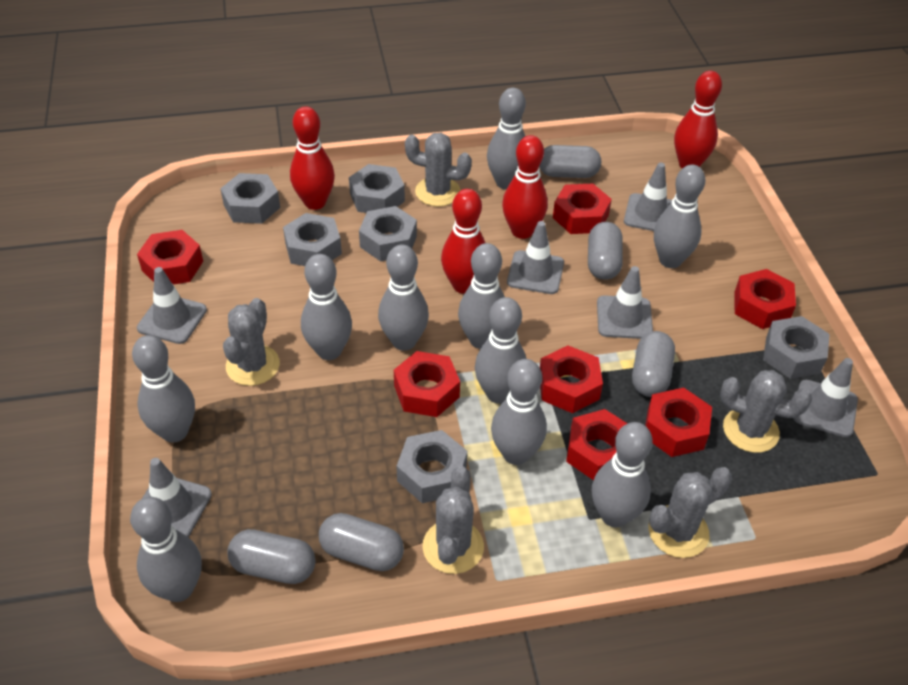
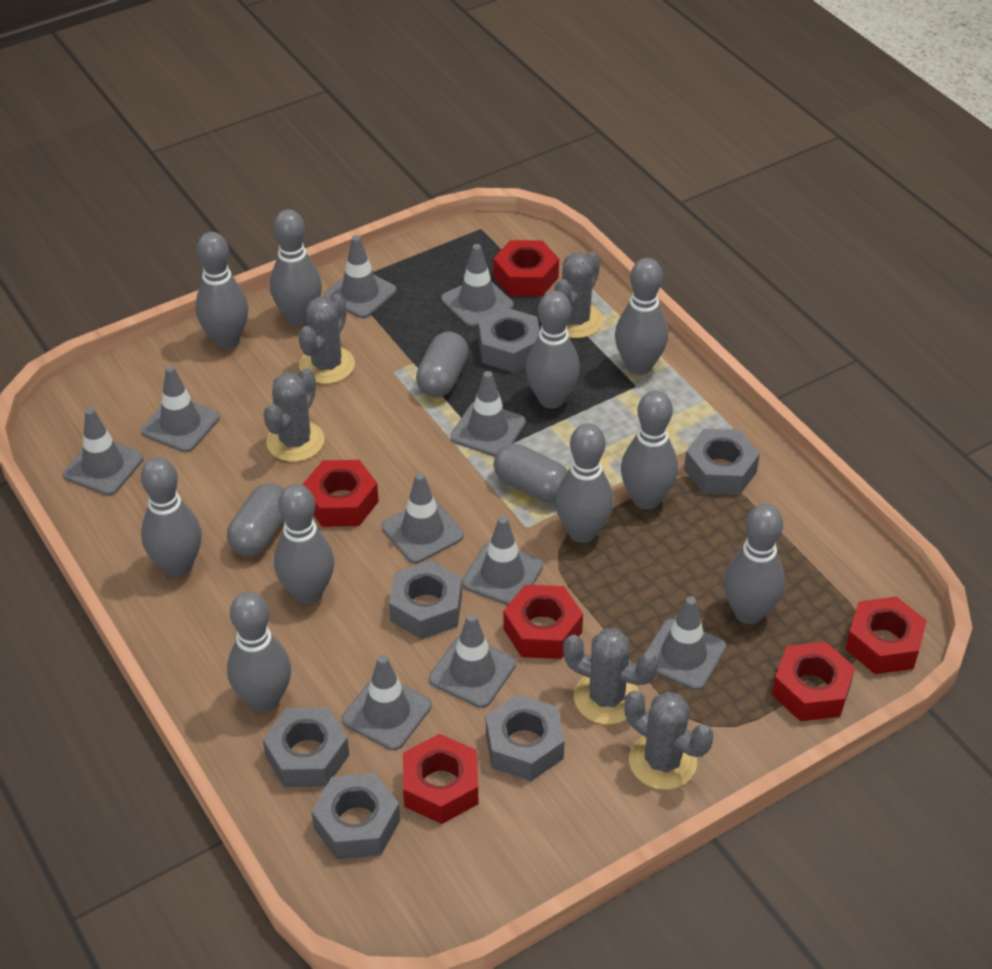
grey capsule: [227,529,315,584] [319,513,404,571] [539,145,601,178] [588,222,623,280] [632,331,675,397] = 5 -> [227,483,284,556] [416,331,469,397] [494,444,568,503] = 3
grey traffic cone: [130,458,212,537] [137,267,207,344] [507,221,564,294] [597,266,653,339] [624,163,672,231] [793,358,858,437] = 6 -> [63,408,143,496] [141,366,220,452] [324,235,397,318] [342,655,432,750] [382,473,464,563] [429,613,516,708] [441,244,514,327] [450,371,526,457] [462,516,543,605] [645,596,726,690] = 10
red bowling pin: [290,106,335,210] [441,189,486,294] [502,135,548,239] [674,71,722,168] = 4 -> none = 0
red nut: [137,230,203,285] [394,351,460,417] [540,345,603,413] [553,183,612,234] [566,409,628,480] [645,388,712,457] [734,269,796,329] = 7 -> [302,460,379,527] [403,734,478,824] [494,240,559,296] [503,585,583,659] [772,642,855,721] [845,596,927,674] = 6

